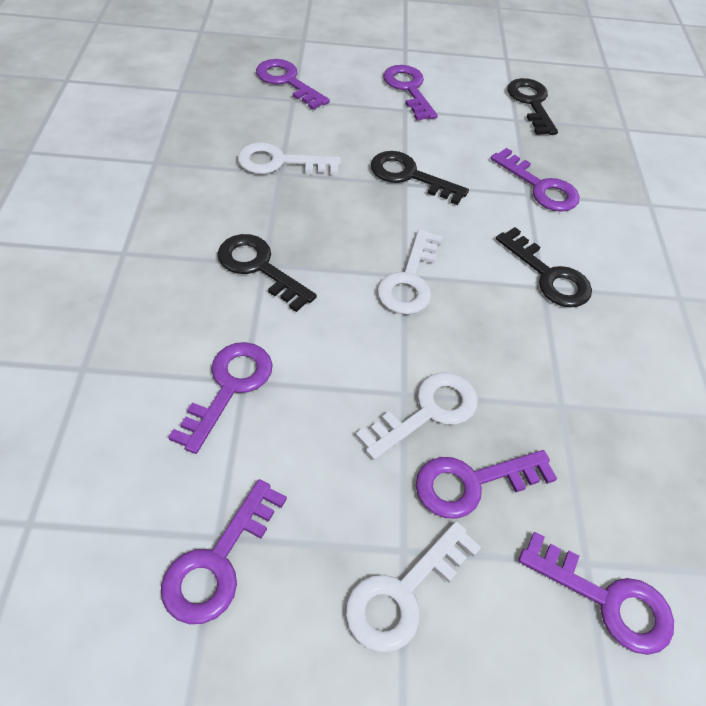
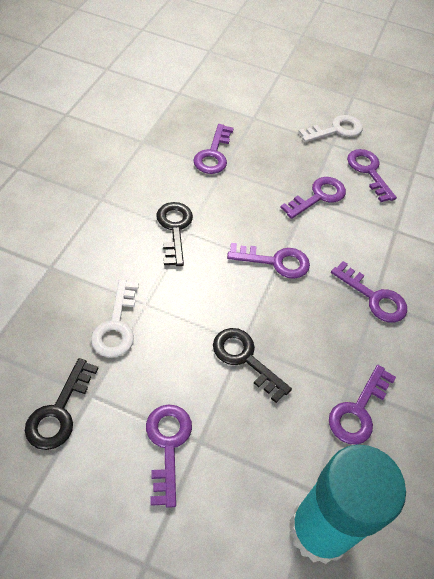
black key: [217,234,317,312] [371,151,469,205] [496,227,592,307] [507,78,558,135] = 4 -> [25,358,98,450] [156,202,193,266] [213,328,292,403] = 3
turquoise glue stick: none = 0 -> [289,445,406,564] = 1
white key: [237,142,341,175] [345,521,481,653] [355,372,478,460] [377,229,443,314] = 4 -> [91,279,139,358] [298,115,363,142] = 2

